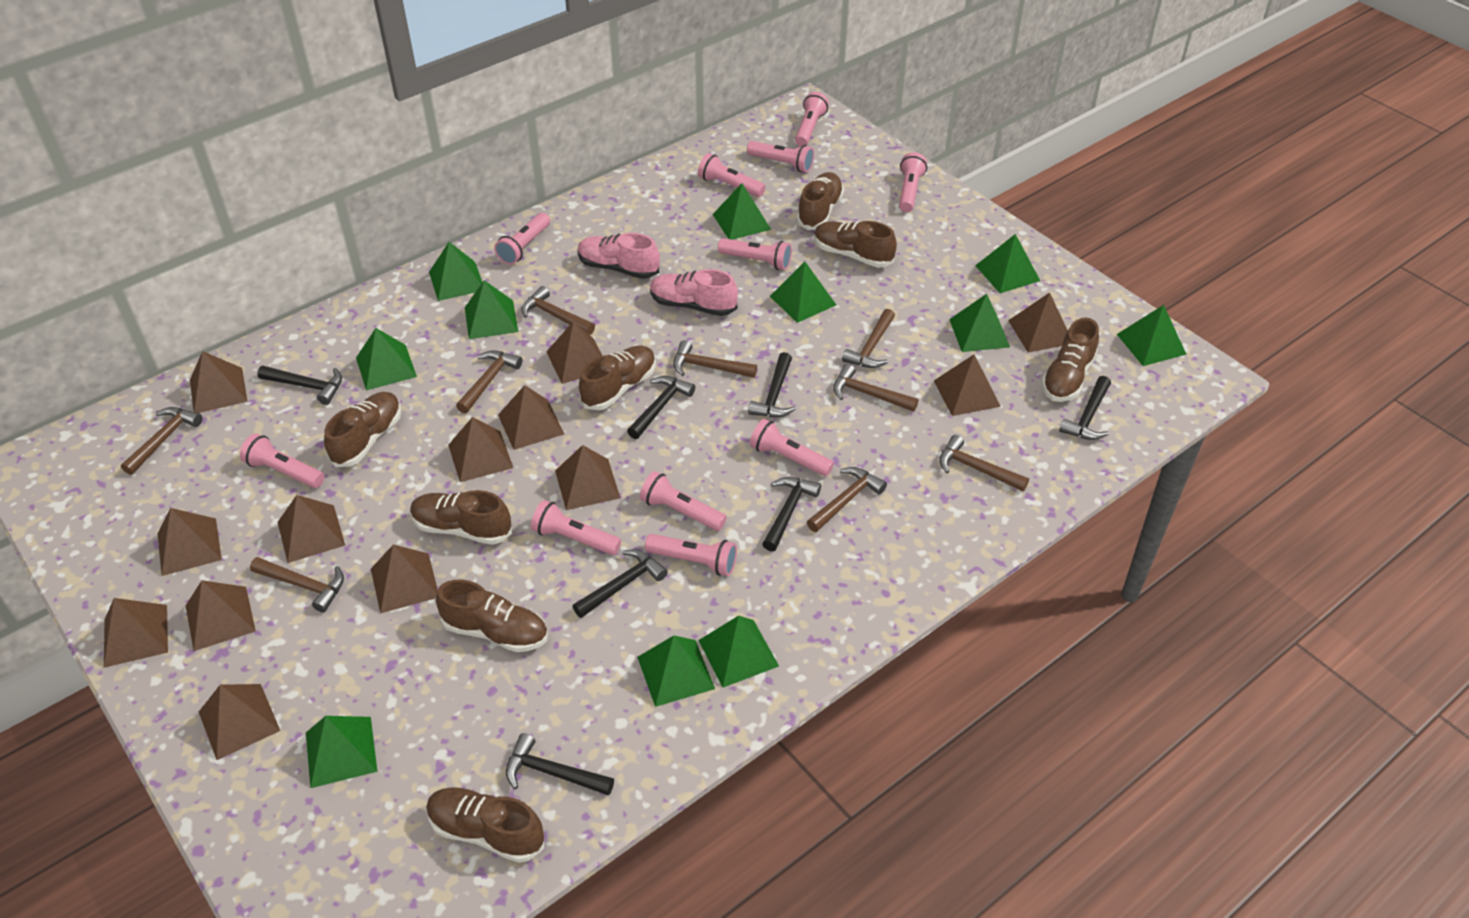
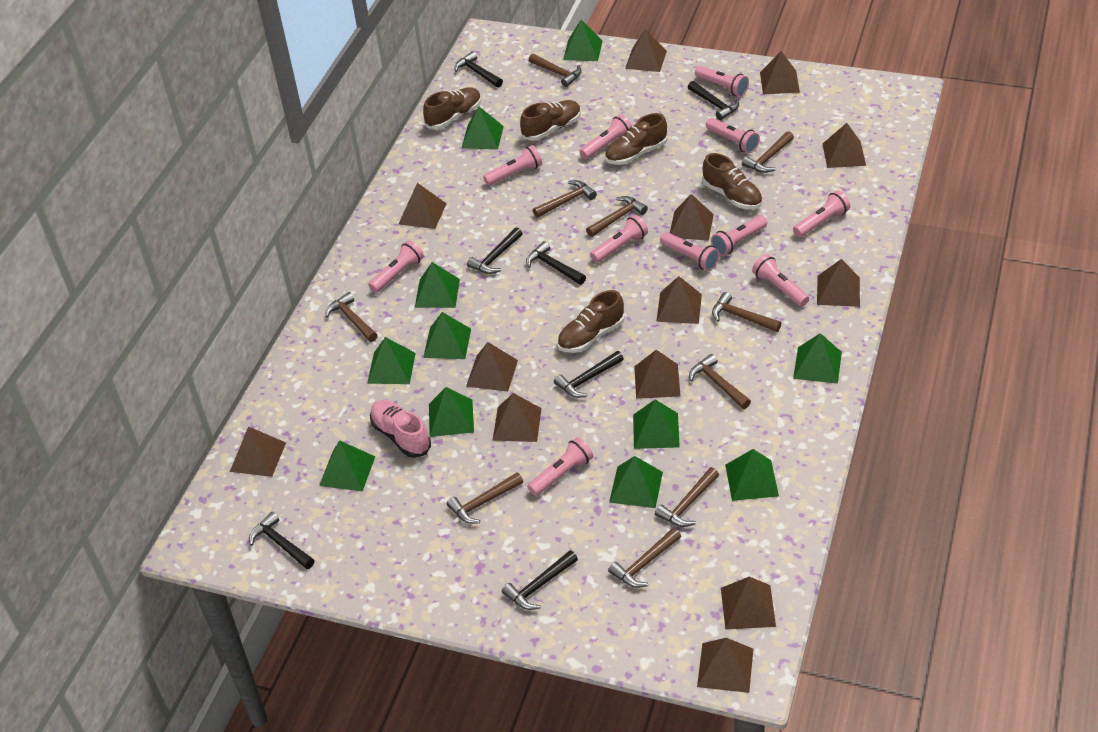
brown hammer: [121,407,202,475] [250,557,344,613] [456,351,523,413] [521,286,595,335] [673,340,757,378] [807,467,887,532] [833,364,918,412] [842,309,895,368] [939,435,1029,491] = 9 -> [325,292,378,342] [447,473,523,524] [529,54,582,87] [533,180,597,218] [586,196,648,237] [608,528,681,588] [655,467,719,527] [689,354,751,409] [712,292,781,332] [742,131,794,173] = 10
brown shoe: [324,392,402,467] [410,490,512,545] [426,787,544,863] [436,580,548,652] [579,345,656,410] [797,172,844,230] [814,221,897,268] [1041,317,1099,402] = 8 -> [423,87,481,129] [520,100,581,141] [557,290,625,353] [605,113,668,165] [702,153,762,209] = 5
pink shoe: [577,233,660,279] [650,269,738,316] = 2 -> [370,400,431,458] = 1

